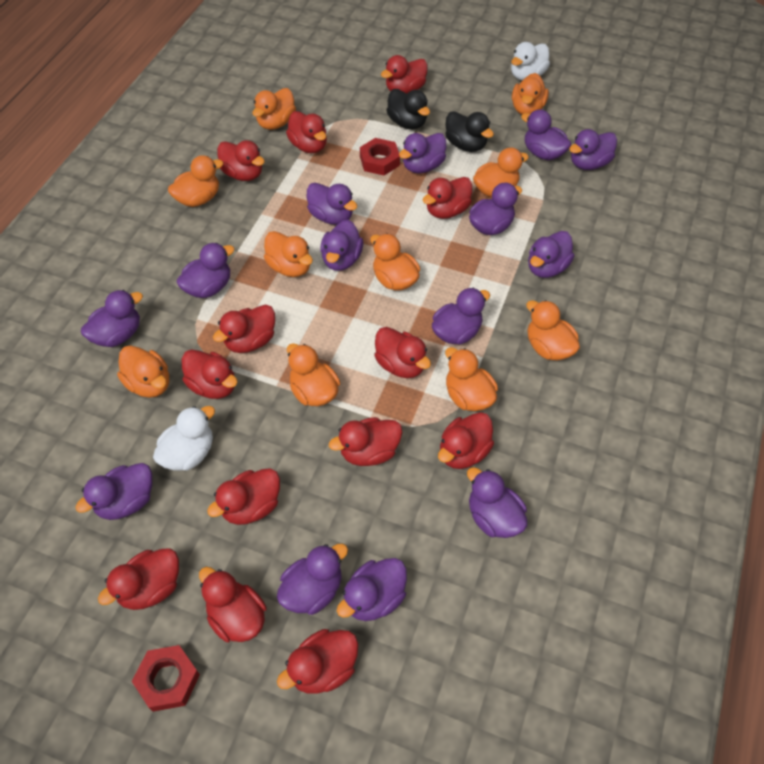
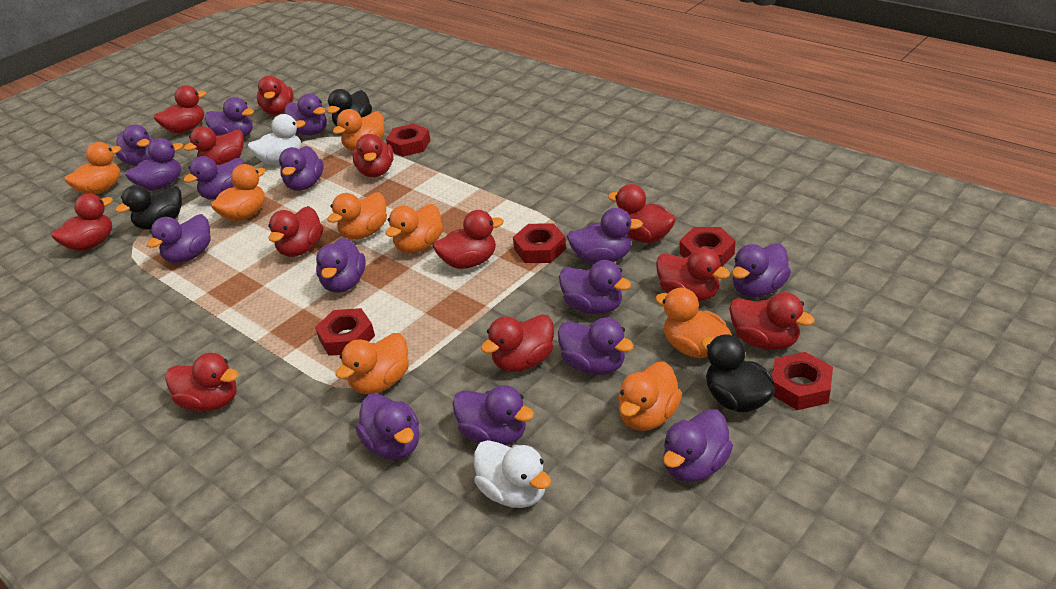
black duck: [386,89,430,129] [445,111,494,152] = 2 -> [115,185,182,230] [327,89,372,126] [701,334,775,412] = 3
orange duck: [117,345,169,398] [168,155,224,207] [252,88,296,130] [264,231,313,277] [287,343,340,406] [370,234,420,291] [445,347,498,411] [473,147,529,197] [512,73,549,115] [526,300,580,360] = 10 -> [65,142,121,194] [211,164,266,221] [327,192,387,240] [333,109,385,151] [336,333,409,394] [386,204,443,253] [618,362,682,431] [655,288,731,358] = 8
purple duck: [75,463,152,520] [81,290,143,347] [176,243,235,298] [277,544,348,615] [307,183,357,225] [320,220,363,271] [337,558,407,621] [399,133,446,173] [432,288,490,344] [467,467,527,538] [469,183,522,235] [521,109,572,160] [528,231,575,278] [569,129,617,170] = 14 -> [116,125,154,166] [125,138,183,191] [147,214,211,263] [184,156,245,200] [205,97,254,137] [279,146,324,191] [285,94,327,136] [316,238,366,293] [356,393,419,460] [453,385,534,445] [558,317,634,375] [559,260,631,315] [567,208,643,264] [663,409,733,482] [732,244,791,298] = 15
red duck: [98,548,179,610] [182,349,238,399] [199,567,267,642] [207,468,280,525] [213,305,275,353] [217,140,265,181] [277,629,359,694] [286,111,327,153] [329,417,402,466] [374,327,431,378] [381,55,428,93] [423,177,472,219] [438,412,494,469] = 13 -> [51,193,113,251] [154,85,206,133] [165,353,239,412] [184,126,244,165] [257,76,294,115] [268,206,323,257] [353,134,394,177] [433,210,504,269] [481,314,554,372] [608,184,676,243] [656,248,730,302] [729,292,815,350] = 12
red nut: [132,645,200,712] [360,138,400,176] = 2 -> [315,308,375,356] [386,123,430,157] [513,223,566,263] [680,227,735,267] [772,352,833,410] = 5

